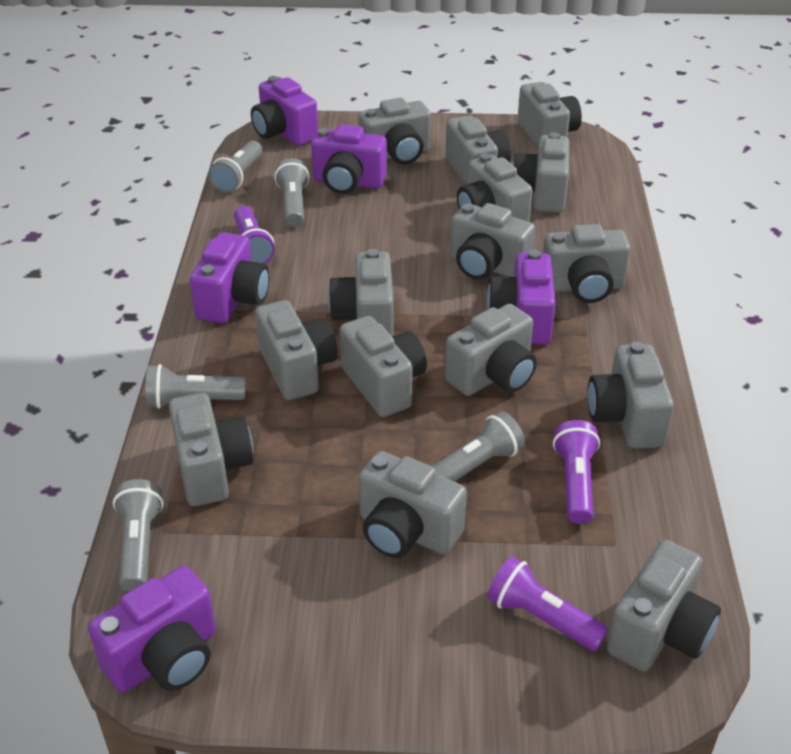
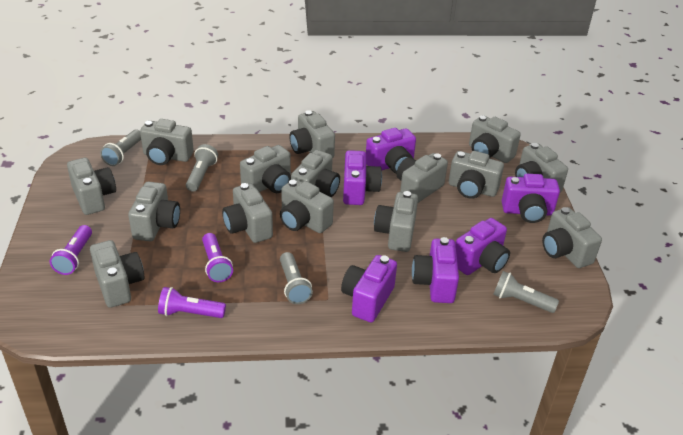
grey flashlight: [113,479,164,592] [146,364,246,409] [208,141,262,193] [274,158,310,227] [432,411,525,482] = 5 -> [100,130,141,166] [186,144,218,192] [280,252,313,304] [493,271,559,313] = 4
purple camera: [88,566,216,692] [190,232,269,323] [251,76,318,146] [311,124,387,194] [487,250,556,345] = 5 -> [341,255,397,322] [343,150,382,205] [366,128,416,174] [412,237,459,303] [455,218,510,275] [502,174,560,223] = 6

